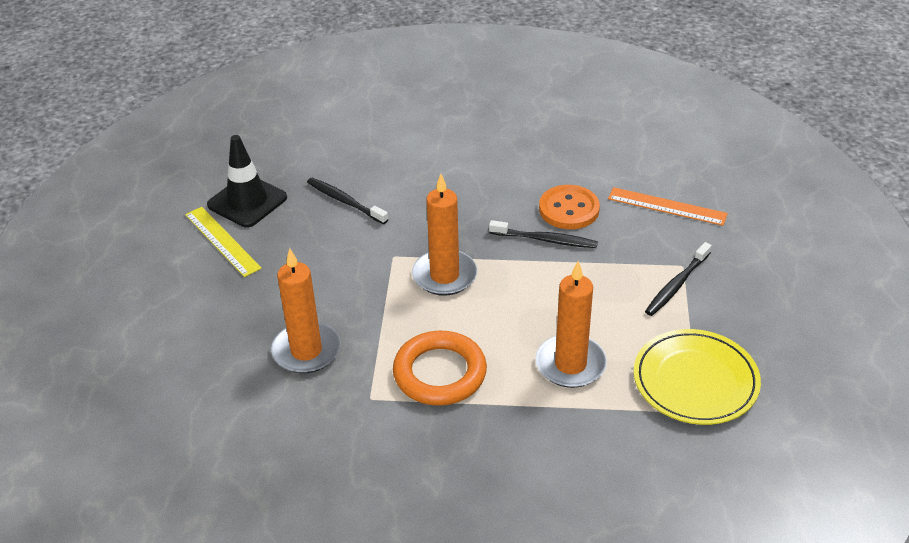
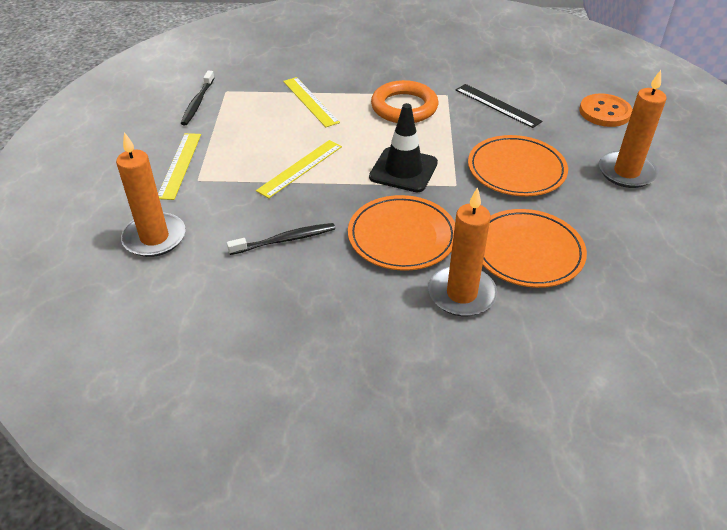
black ruler: none = 0 -> [456,84,542,128] = 1
black toothbrush: [307,178,389,224] [489,220,598,248] [645,242,712,316] = 3 -> [181,71,214,125] [227,223,335,255] = 2
orange plate: none = 0 -> [348,195,455,271] [468,135,568,196] [483,209,587,288] = 3
orange ruler: [608,187,728,226] = 1 -> none = 0
yellow plate: [633,329,761,425] = 1 -> none = 0
yellow ruler: [185,207,262,277] = 1 -> [158,133,201,200] [256,140,342,198] [283,77,340,128] = 3

